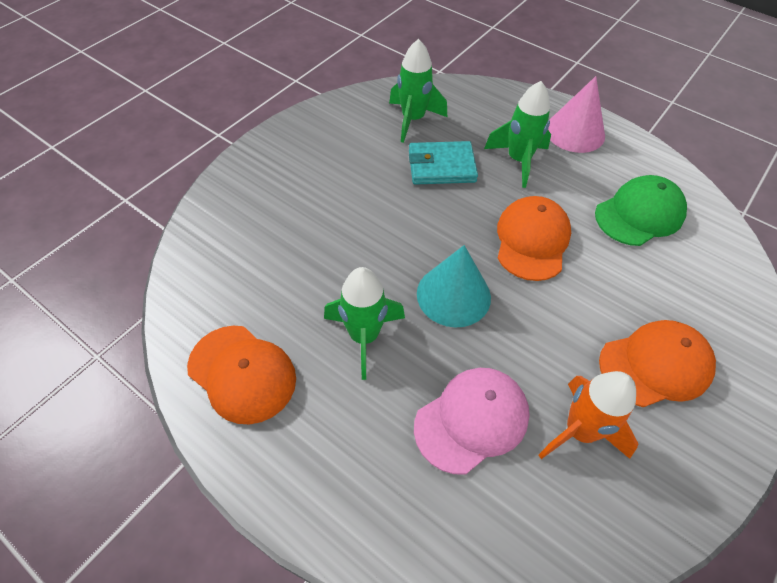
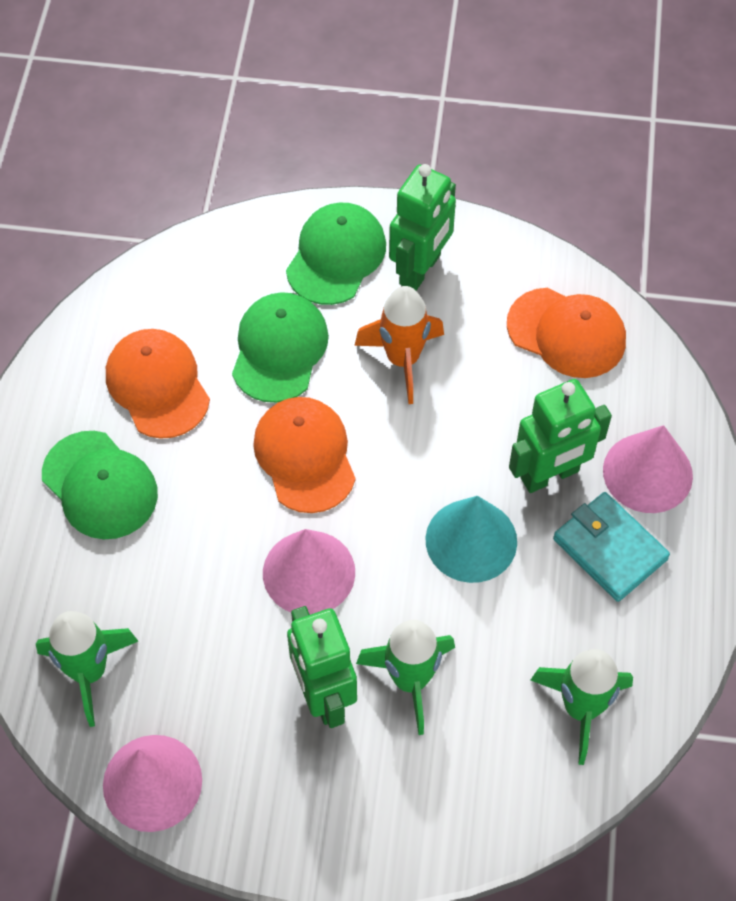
green cap: [595,175,687,246] = 1 -> [42,431,158,539] [232,292,329,403] [286,203,386,305] = 3
green robot: none = 0 -> [287,606,357,728] [389,164,456,291] [509,379,612,493] = 3
pink cap: [414,368,530,475] = 1 -> none = 0
pink cone: [548,76,605,153] = 1 -> [103,735,202,832] [263,529,355,615] [603,425,693,513] = 3

